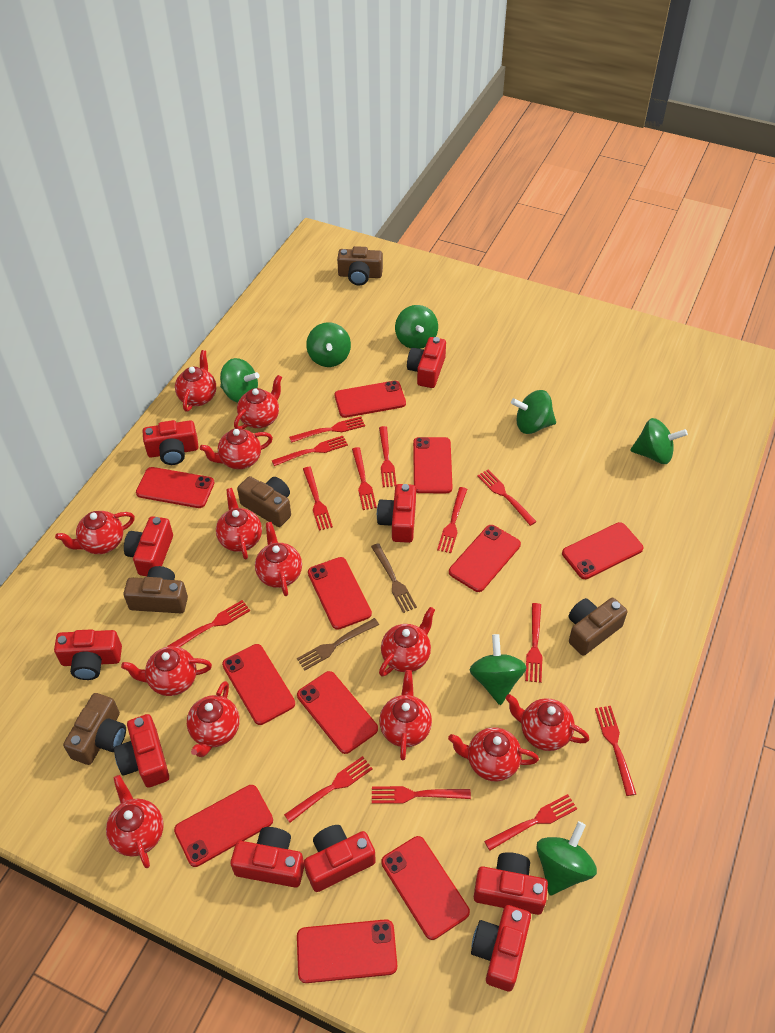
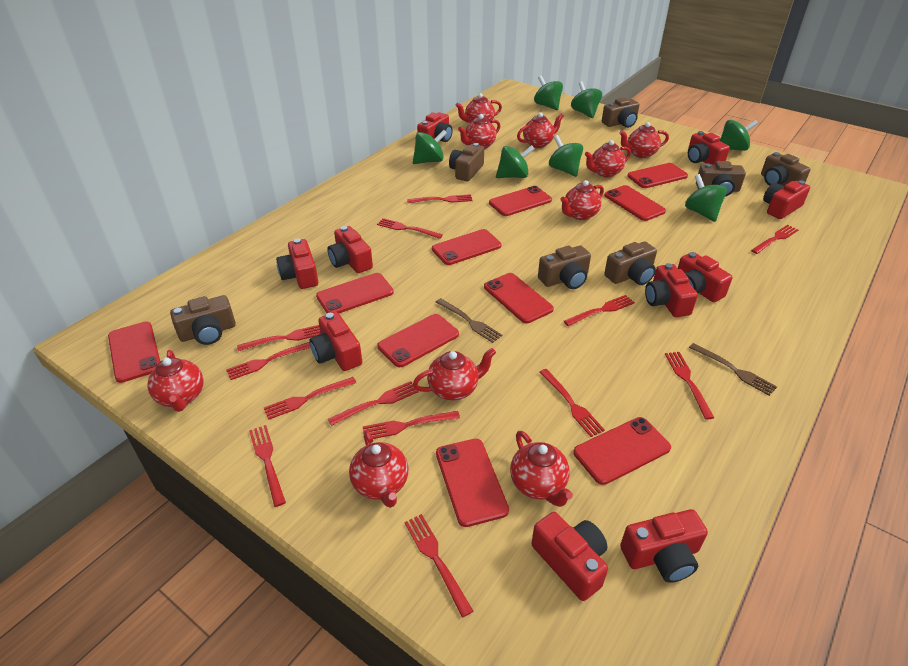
brown camera: [63,693,126,765] [123,566,188,613] [237,476,291,527] [337,246,383,285] [568,598,627,656] = 5 -> [170,295,236,345] [449,143,484,181] [538,246,591,289] [602,97,640,128] [604,242,657,285] [696,161,746,196] [761,152,810,186] = 7
red phone: [136,467,215,508] [174,785,273,867] [222,644,295,725] [297,671,378,754] [297,919,397,983] [308,557,372,630] [335,381,406,418] [381,836,470,940] [413,437,452,493] [449,525,521,592] [562,522,643,579] = 11 -> [108,322,160,383] [316,273,394,313] [377,314,459,367] [432,229,501,265] [436,439,509,527] [484,273,554,323] [489,186,552,216] [573,417,671,485] [604,185,666,221] [627,163,688,188] = 10
red teapot: [55,511,135,554] [106,775,164,868] [121,646,212,696] [175,350,216,412] [187,681,240,757] [200,428,273,469] [216,488,262,560] [234,375,282,429] [255,522,302,596] [379,607,435,676] [379,670,432,761] [448,727,539,781] [506,694,589,751] = 13 -> [148,350,203,412] [349,430,408,508] [413,348,496,401] [456,93,502,123] [458,114,500,149] [510,431,573,507] [517,113,564,148] [560,180,604,220] [585,140,631,177] [619,122,669,158] = 10

